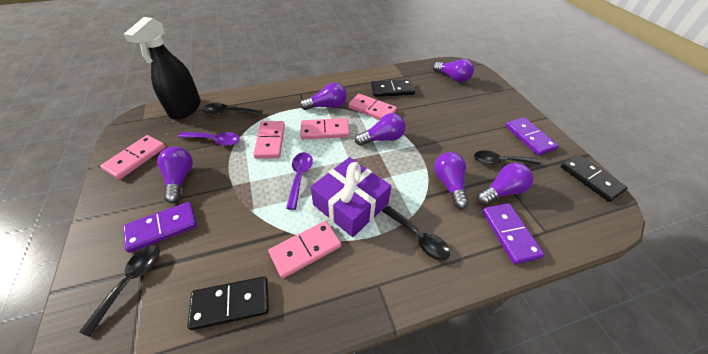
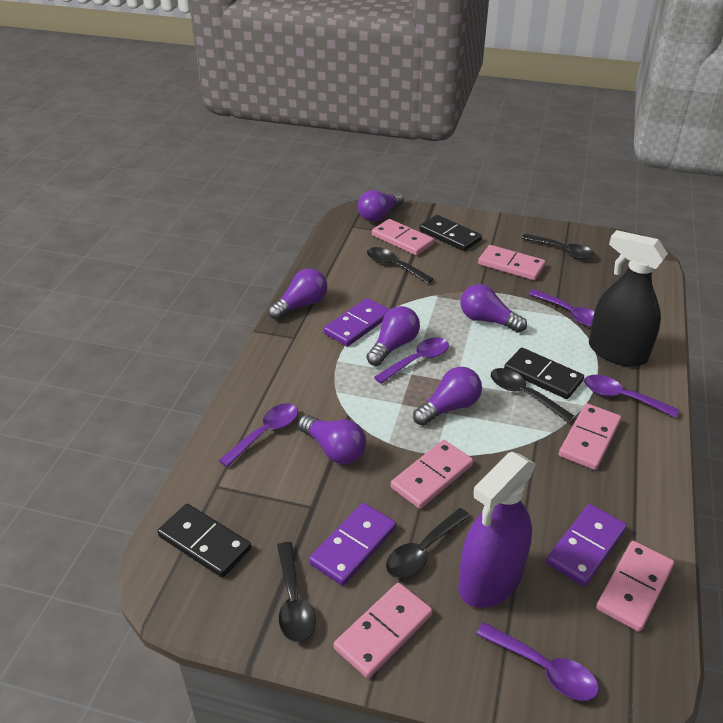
black spoon: [79,245,160,337] [203,103,263,116] [382,205,450,261] [474,150,540,165] = 4 -> [277,542,316,642] [367,247,434,284] [386,508,470,579] [491,368,574,422] [521,234,595,260] = 5
pink domino: [100,135,165,180] [253,121,285,159] [268,221,341,278] [301,118,350,139] [348,94,397,120] = 5 -> [334,583,432,678] [372,219,434,255] [391,440,473,509] [478,245,546,280] [559,403,621,470] [596,541,674,632] = 6
purple gift: [311,157,391,237] = 1 -> none = 0
purple spoon: [178,132,240,146] [286,152,313,210] = 2 -> [219,403,298,467] [374,337,449,384] [476,622,599,701] [529,289,595,327] [584,375,679,418] = 5
purple spray bottle: none = 0 -> [458,452,536,608] = 1

